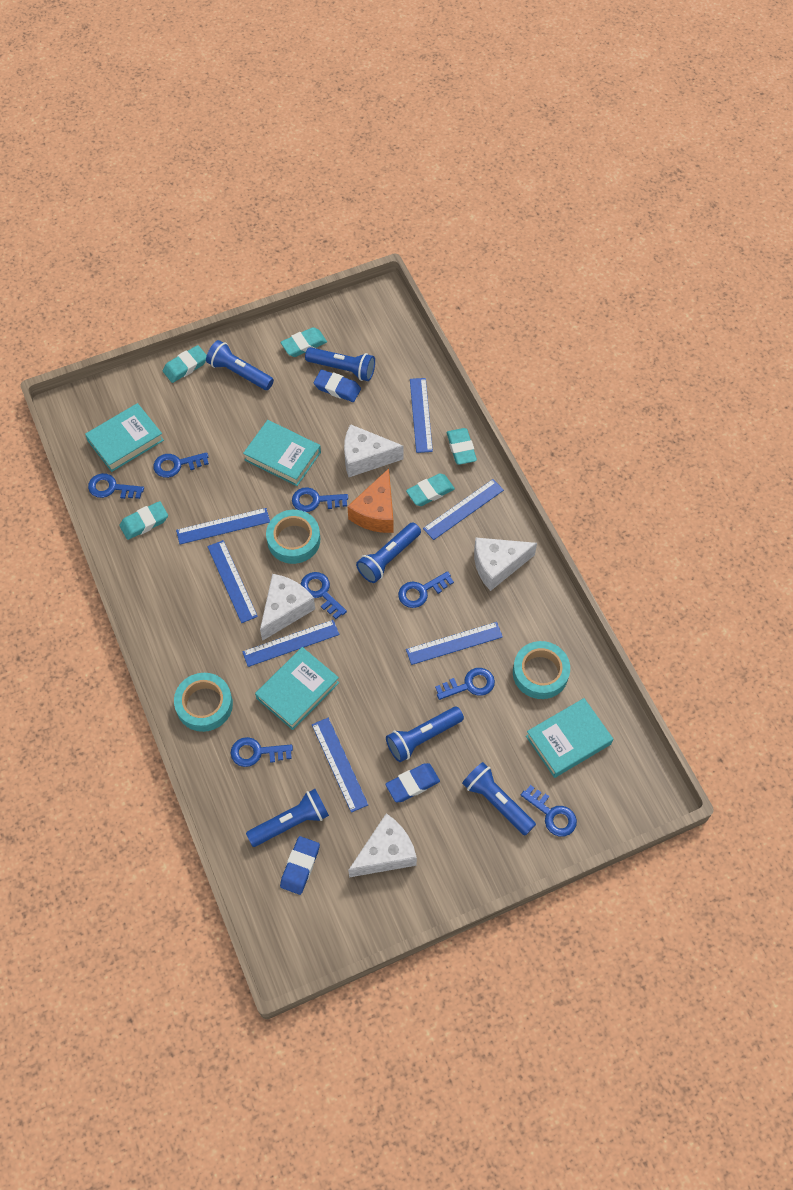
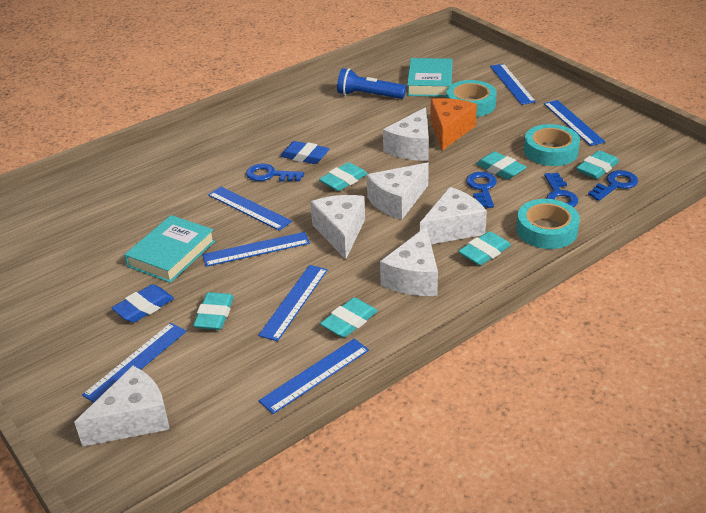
blue eraser: [280,836,320,895] [314,369,361,402] [385,763,440,802] = 3 -> [112,284,174,323] [280,141,330,164] = 2
blue flashlight: [206,340,274,390] [246,789,329,847] [305,347,375,381] [356,522,421,583] [386,707,464,762] [462,762,536,836] = 6 -> [337,68,406,99] = 1
blue key: [88,473,144,499] [153,452,209,478] [231,737,293,767] [292,487,348,512] [301,572,347,619] [398,571,454,608] [435,668,495,700] [521,785,577,837] = 8 -> [246,164,304,182] [466,172,497,208] [544,173,578,207] [588,170,638,201] = 4
turquoise book: [85,403,164,472] [243,420,321,486] [255,647,339,730] [526,698,613,778] = 4 -> [124,215,215,283] [407,58,453,97] = 2
turquoise eraser: [119,501,168,540] [163,345,207,383] [280,327,327,357] [406,474,455,506] [447,428,477,465] = 5 -> [193,292,234,330] [319,162,368,191] [320,297,378,338] [458,231,511,265] [476,152,527,180] [576,150,619,179] = 6
white cheese: [260,574,315,641] [344,424,404,477] [348,813,417,877] [474,538,537,591] = 4 -> [74,366,170,447] [310,195,365,260] [367,162,429,220] [380,227,438,296] [383,107,429,161] [420,187,487,244] = 6

